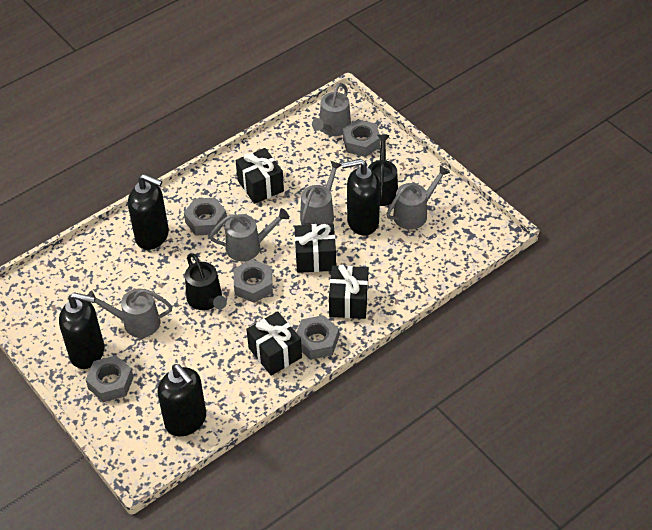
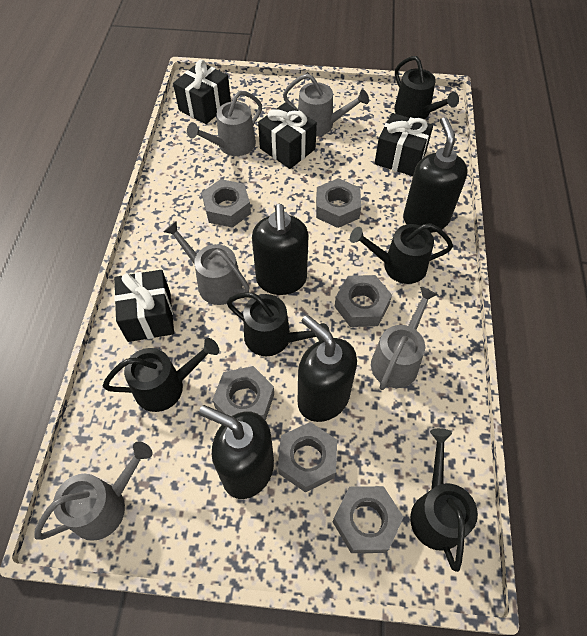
black watering can: [185,253,227,310] [368,135,398,206] = 2 -> [103,338,219,412] [226,292,330,356] [350,223,453,284] [394,56,459,119] [410,428,478,572] = 5
grey nut: [86,355,134,402] [184,198,226,236] [234,259,273,303] [296,315,339,360] [343,119,381,157] = 5 -> [202,179,251,228] [212,366,274,421] [278,422,337,492] [316,178,361,228] [333,486,404,553] [335,275,392,327] = 6

